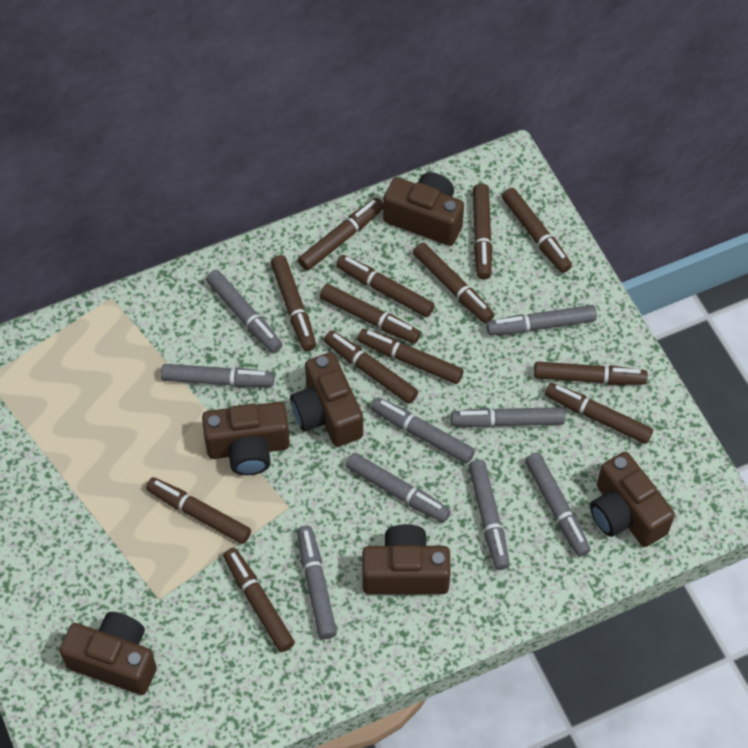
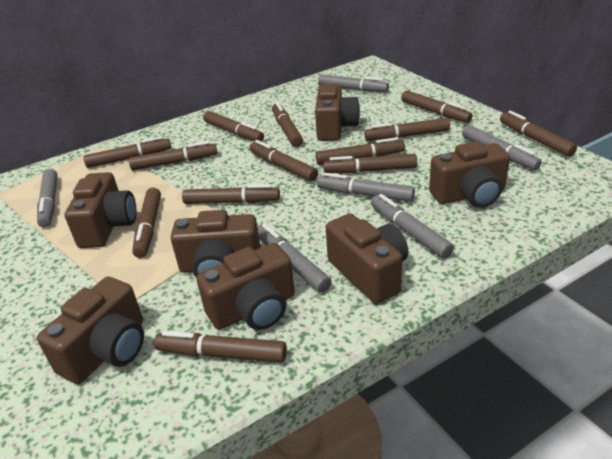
brown camera: [59,612,157,695] [202,402,290,475] [290,352,363,447] [362,524,451,595] [383,172,464,246] [590,452,675,547] = 6 -> [37,277,144,384] [64,172,136,248] [170,210,261,278] [197,243,295,330] [315,84,360,141] [326,213,408,304] [429,141,510,208] = 7
grey marker: [161,364,274,387] [206,270,282,353] [297,526,337,639] [346,453,451,523] [371,397,475,464] [451,407,565,428] [468,460,510,570] [486,305,597,335] [525,452,591,557] = 9 -> [37,169,58,228] [257,224,332,292] [317,173,415,202] [318,74,389,92] [371,194,454,258] [462,125,542,170] = 6

